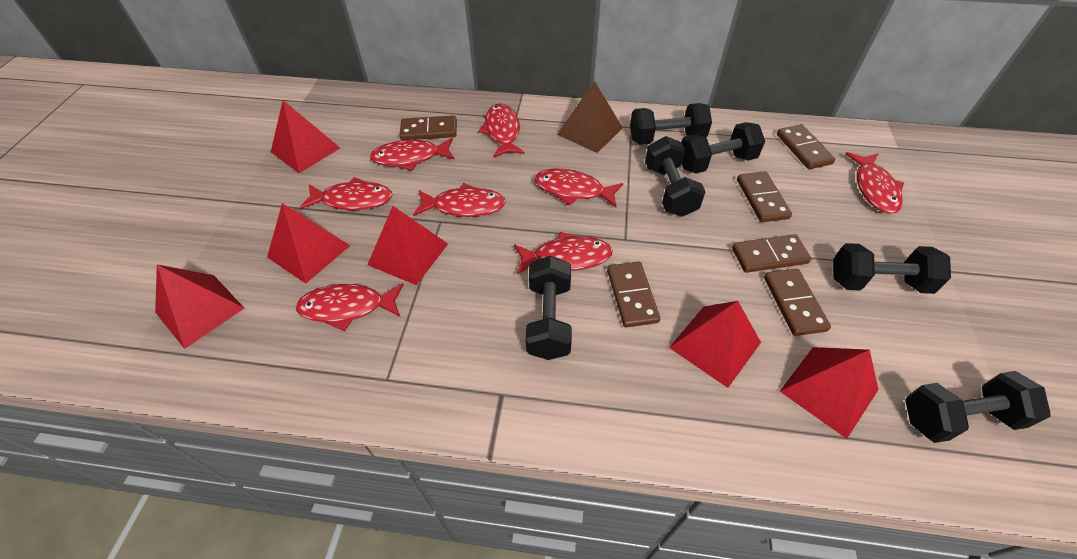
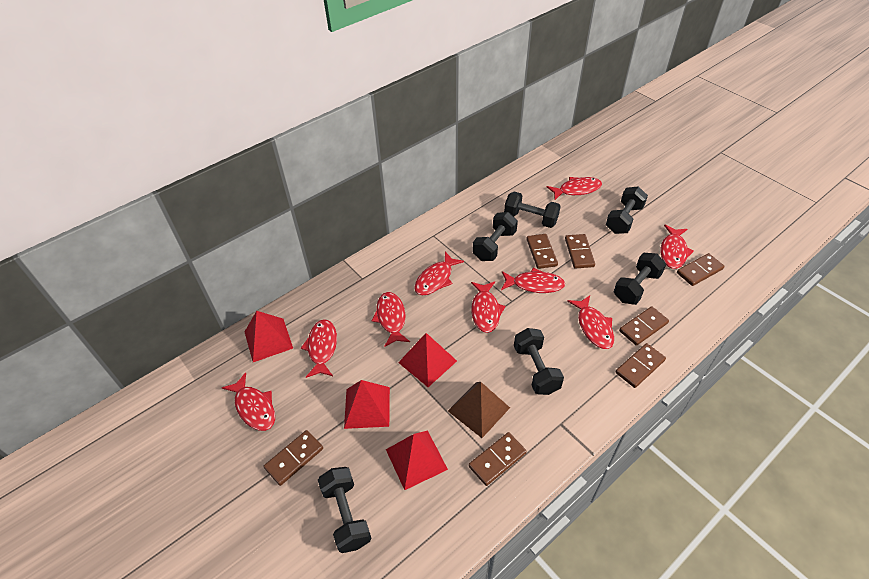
brown domino: [399,115,457,140] [607,262,660,327] [732,234,811,273] [737,171,792,222] [764,269,831,336] [777,124,835,169] = 6 -> [264,430,323,486] [469,432,527,486] [526,234,558,269] [565,234,595,268] [616,343,666,388] [619,306,669,346] [677,253,725,286] = 7
red fish: [296,283,404,331] [299,177,393,210] [370,138,455,171] [413,183,506,217] [479,103,525,158] [514,232,613,275] [534,169,623,207] [845,152,904,214] = 8 -> [222,372,275,431] [301,319,337,378] [372,292,410,347] [414,252,464,295] [471,281,506,333] [501,268,565,293] [546,177,602,200] [567,295,614,349] [661,225,694,269] = 9
red pyramid: [155,265,244,349] [267,203,350,283] [271,100,340,173] [367,206,448,285] [669,301,761,388] [780,347,878,439] = 6 -> [245,311,293,362] [344,380,390,429] [386,430,448,490] [398,333,457,387] = 4

